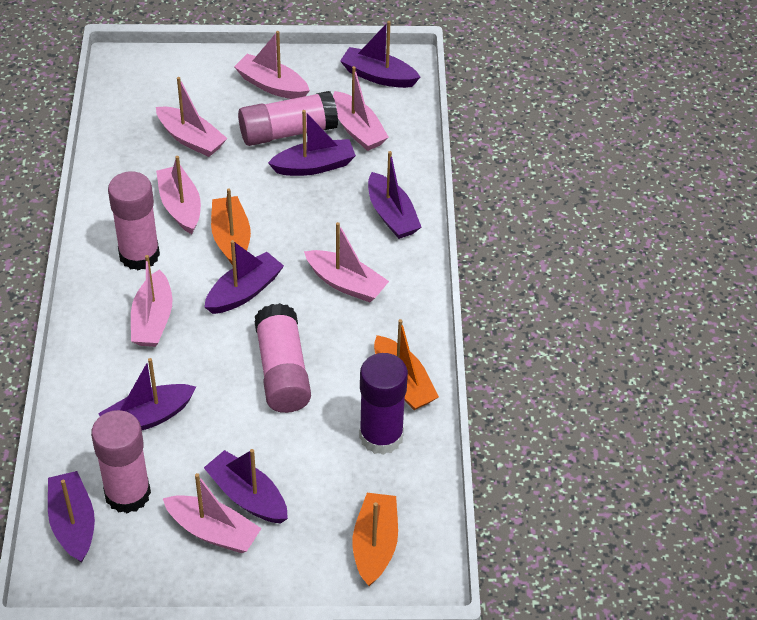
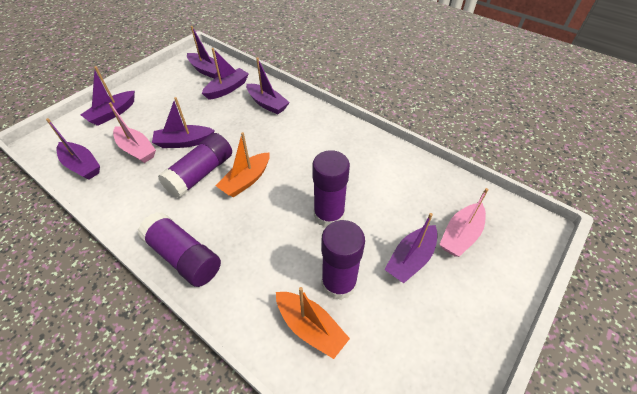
orange boat: [211,188,251,264] [352,493,398,586] [374,319,439,410] = 3 -> [216,132,270,197] [276,287,350,359] = 2
pink boat: [131,255,172,347] [156,77,227,157] [156,156,201,234] [163,473,262,553] [234,31,310,99] [304,222,389,302] [333,66,389,151] = 7 -> [109,102,156,163] [439,188,489,257] = 2
pink glue stick: [91,410,151,514] [108,171,160,270] [238,91,338,146] [254,303,311,413] = 4 -> none = 0
purple glue stick: [359,353,408,455] = 1 -> [137,212,221,287] [158,133,232,198] [312,150,350,227] [321,220,365,300] = 4

